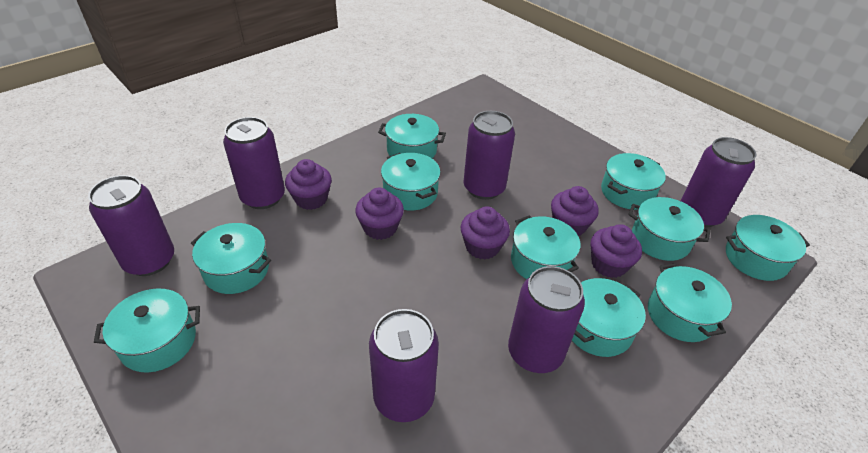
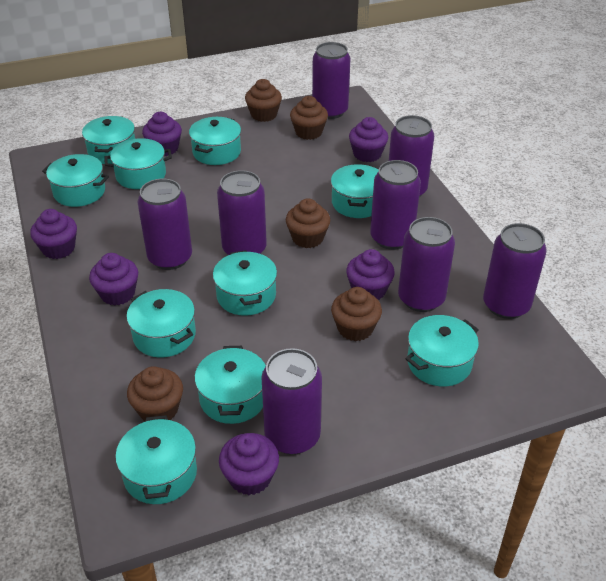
brown cupcake: none = 0 -> [127,366,183,421] [245,79,282,122] [286,198,330,248] [290,96,328,140] [331,287,382,341] = 5
purple can: [88,175,174,276] [223,117,285,209] [369,309,439,422] [463,111,515,200] [508,266,585,373] [681,137,756,227] = 6 -> [137,179,192,270] [217,170,267,255] [261,348,322,455] [312,42,350,119] [370,160,421,250] [389,115,434,197] [398,217,455,312] [483,223,547,319] = 8
purple cupcake: [285,159,332,210] [355,187,404,240] [461,206,510,260] [551,186,599,236] [591,224,642,278] = 5 -> [30,209,77,259] [89,253,138,306] [142,112,182,156] [219,433,279,495] [346,249,395,300] [349,117,388,162] = 6

